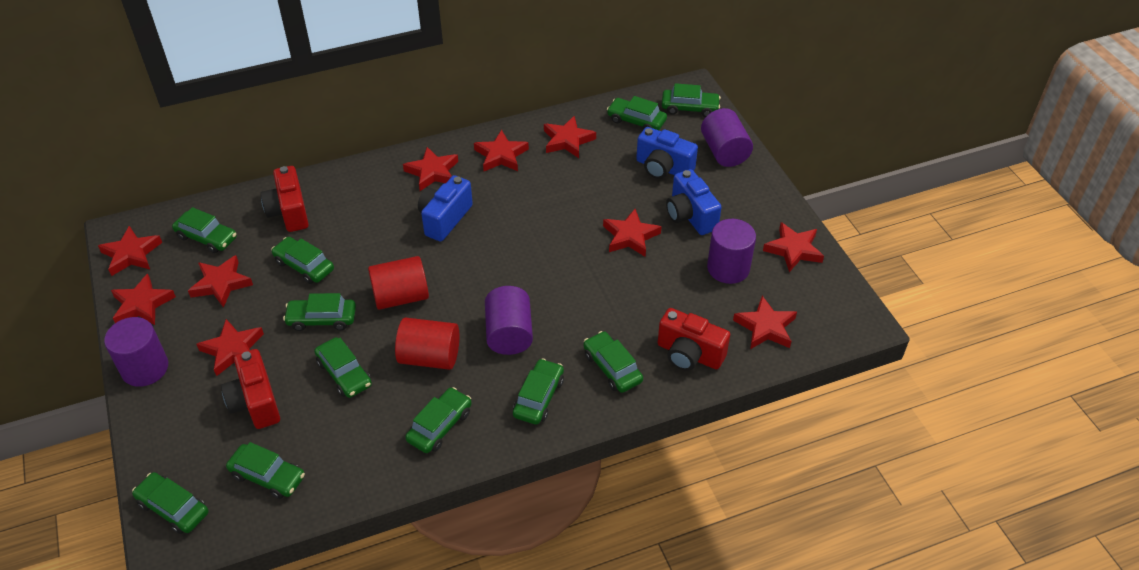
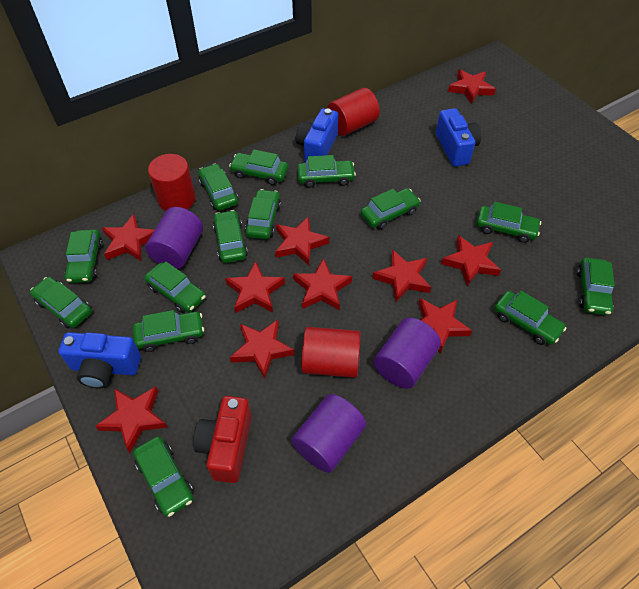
green car: [132,472,209,534] [172,207,237,253] [226,442,305,499] [271,237,334,284] [283,293,356,331] [314,337,372,398] [405,387,472,453] [513,358,564,425] [583,331,643,393] [607,96,667,130] [662,83,721,117] = 11 -> [30,277,92,328] [65,229,103,283] [133,310,204,352] [133,436,194,517] [144,262,206,313] [198,164,238,211] [213,210,248,263] [229,150,288,185] [245,189,281,239] [297,155,356,188] [361,188,421,229] [477,202,541,243] [494,291,566,345] [577,257,615,315] = 14
purple cylinder: [104,317,168,387] [485,286,533,355] [701,108,753,167] [707,219,756,284] = 4 -> [146,207,203,269] [291,394,366,473] [374,318,441,389] = 3
red camera: [221,349,280,429] [261,166,309,232] [658,308,730,371] = 3 -> [193,396,252,483] = 1
red cylinder: [368,256,429,310] [395,317,459,370] = 2 -> [148,154,196,211] [302,327,361,378] [327,88,380,136] = 3

